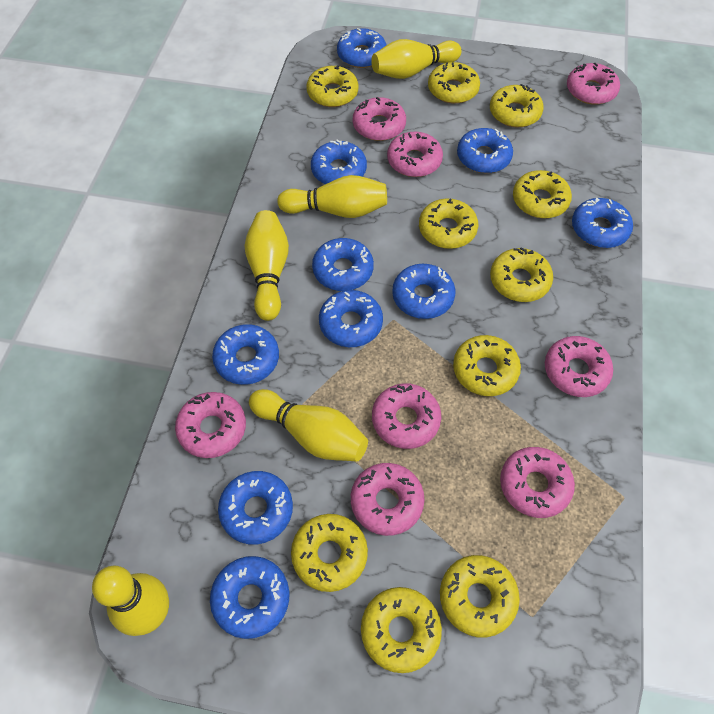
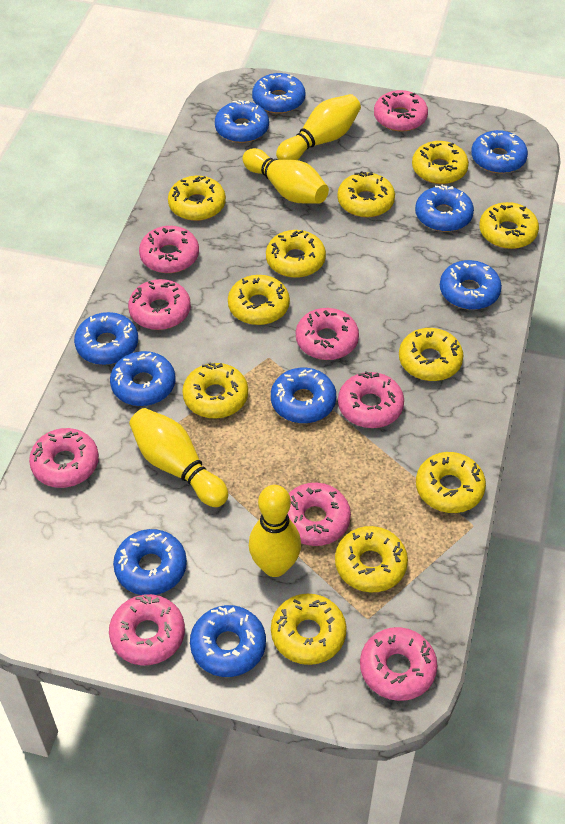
pink donut: [175,392,246,458] [351,463,425,536] [353,97,406,141] [372,383,441,449] [387,132,443,177] [500,447,575,518] [545,336,613,397] [567,63,620,105] = 8 -> [29,428,99,488] [109,594,185,665] [128,279,191,330] [139,226,199,273] [288,483,351,546] [296,308,359,360] [338,372,404,428] [360,627,437,701] [374,90,428,132] = 9
yellow bowling pin: [92,565,169,636] [245,210,289,321] [249,389,368,462] [277,175,387,218] [371,39,461,79] = 5 -> [129,408,229,507] [243,148,329,204] [249,485,301,577] [276,94,361,160] = 4
yellow donut: [291,514,368,592] [306,65,358,107] [361,587,442,673] [419,198,478,249] [428,62,480,104] [440,555,520,638] [453,335,521,396] [490,84,544,128] [490,247,553,302] [513,170,572,218] = 10 -> [168,176,226,221] [182,362,248,418] [228,275,290,325] [266,230,326,278] [271,594,347,665] [335,526,408,592] [337,171,395,217] [399,328,463,381] [412,141,469,184] [416,452,486,513] [479,202,539,249] = 11

